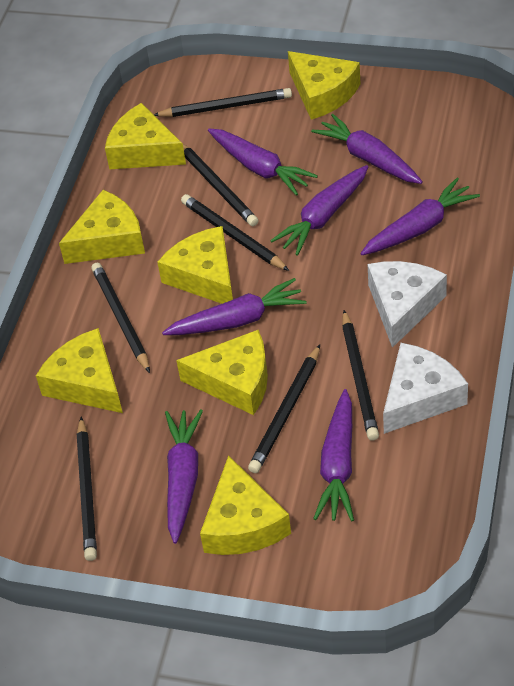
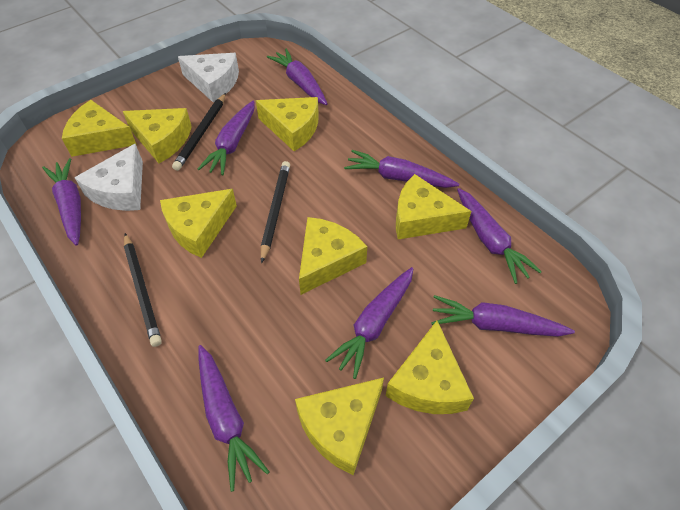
black pencil: [77,417,97,561] [91,262,150,373] [154,88,292,117] [181,194,289,271] [183,144,259,226] [248,345,320,473] [342,310,379,440] = 7 -> [124,233,162,347] [172,93,226,171] [261,161,290,263] = 3
purple carrot: [162,278,307,335] [165,410,203,544] [208,128,318,196] [270,165,369,256] [311,114,423,184] [313,389,354,521] [360,178,480,255] = 7 -> [42,158,81,246] [198,101,255,175] [198,345,269,492] [267,49,328,105] [325,267,414,379] [344,150,459,188] [431,295,575,337] [457,188,542,284] = 8
yellow cheese: [36,328,123,413] [59,190,145,264] [105,103,186,170] [157,226,233,304] [176,330,268,415] [200,455,291,555] [288,51,360,120] = 7 -> [62,100,137,157] [123,108,192,163] [160,189,237,258] [256,97,319,151] [295,377,384,475] [299,217,367,295] [386,321,474,414] [396,174,472,239] = 8

